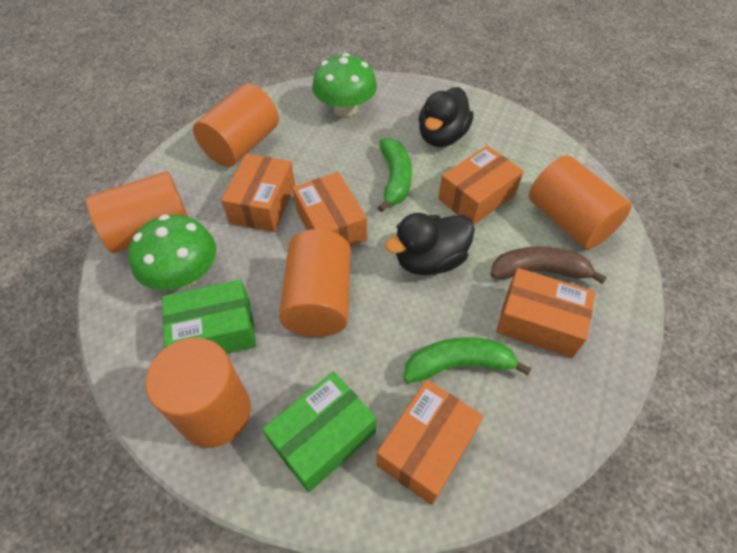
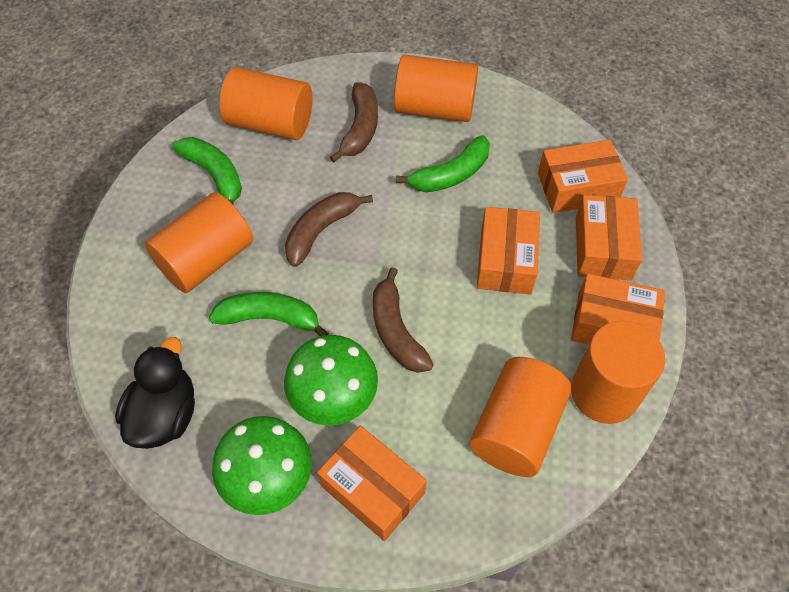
black duck: [385,213,475,275] [419,87,474,147] = 2 -> [115,337,195,449] = 1
brown banana: [490,246,607,284] = 1 -> [285,192,373,267] [330,82,378,162] [373,267,434,373] = 3
green banana: [377,138,412,212] [403,337,532,383] = 2 -> [172,137,242,205] [209,292,329,336] [396,135,490,193] = 3
green box: [162,279,257,354] [263,371,376,492] = 2 -> none = 0

